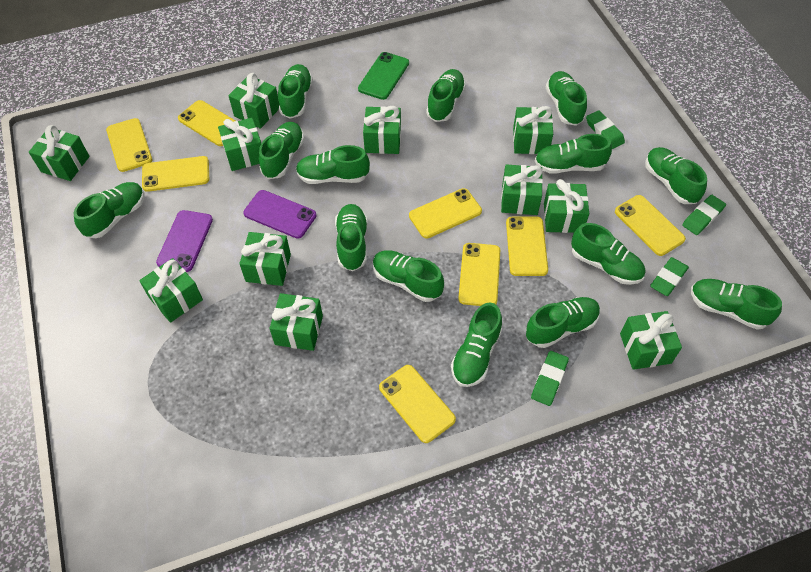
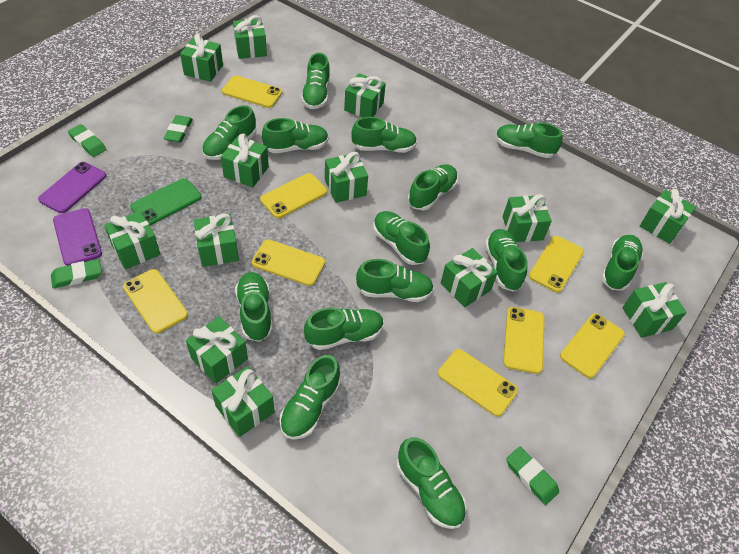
green gift: [29,125,90,181] [139,258,203,323] [218,118,261,171] [228,73,279,129] [239,232,291,286] [269,293,323,351] [363,106,401,154] [501,164,543,215] [513,106,553,154] [544,179,589,233] [620,311,682,370] = 11 -> [104,211,161,269] [180,33,223,82] [186,316,248,384] [194,213,239,267] [211,366,275,437] [221,133,269,188] [233,15,267,59] [325,152,368,203] [344,73,386,117] [441,248,498,307] [502,194,552,242] [623,282,687,338] [640,189,696,244] = 13

